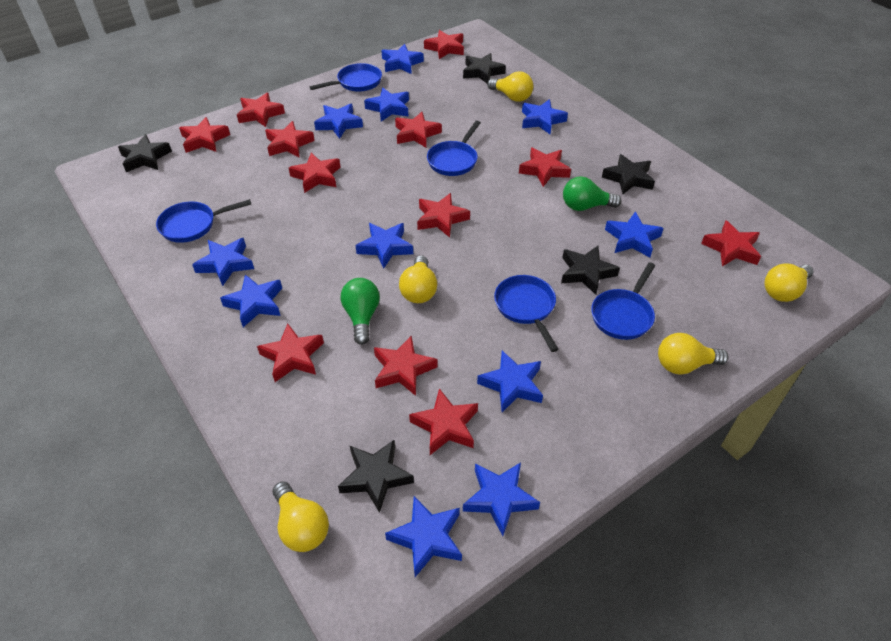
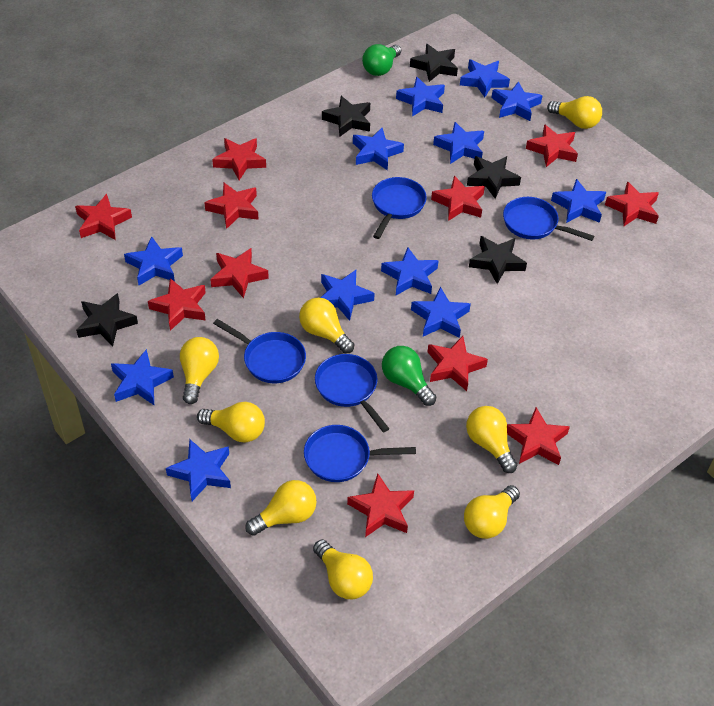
blue star: [192,238,254,286] [220,274,282,327] [314,103,363,139] [355,223,413,268] [364,87,409,121] [381,44,424,74] [385,496,462,577] [463,463,540,536] [477,350,543,412] [522,99,568,134] [605,212,664,257] = 11 -> [111,349,174,405] [124,236,183,285] [166,439,231,501] [320,270,375,321] [353,128,404,171] [381,247,439,295] [396,77,445,117] [411,287,471,338] [433,122,484,164] [460,59,510,98] [491,81,543,121] [551,179,606,223] = 12
red star: [179,117,230,153] [237,93,285,127] [257,323,324,382] [265,121,315,157] [289,153,341,193] [374,335,438,396] [395,112,442,147] [409,388,478,455] [417,193,470,237] [424,30,464,59] [519,148,571,187] [701,221,761,266] = 12 -> [75,194,132,240] [148,278,206,331] [204,183,259,229] [210,248,269,298] [212,138,266,180] [347,473,414,537] [428,336,488,391] [431,176,485,221] [507,407,570,465] [526,124,578,167] [605,181,659,226] = 11
yellow light bulb: [273,481,329,552] [399,255,437,303] [487,71,533,102] [658,333,728,375] [764,264,813,302] = 5 -> [180,337,219,404] [197,402,265,443] [245,480,317,536] [299,298,355,354] [313,539,373,599] [464,485,520,539] [466,406,518,473] [547,96,602,129] = 8

